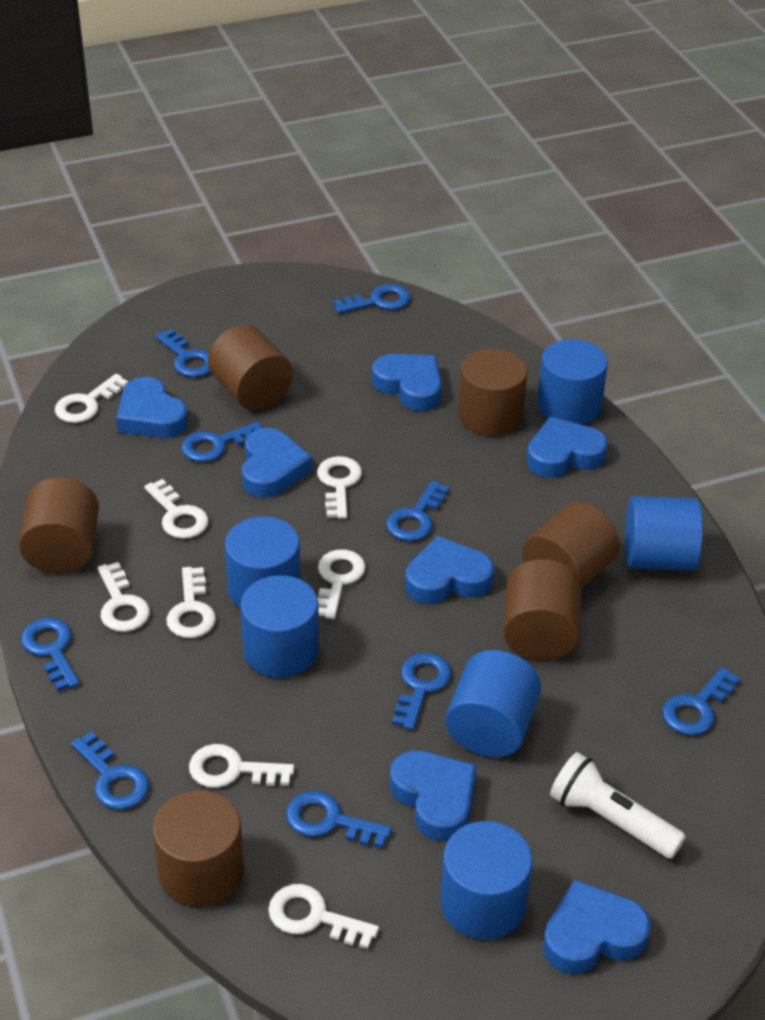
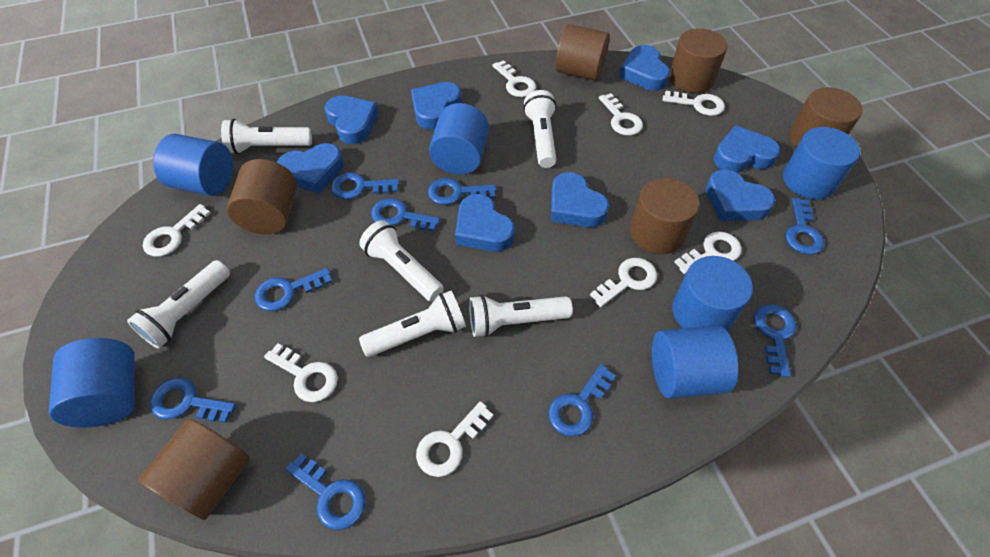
blue heart: [117,377,188,438] [242,428,312,498] [372,354,442,411] [390,750,477,841] [405,536,494,604] [527,417,608,478] [543,880,651,974] = 7 -> [277,143,344,193] [325,95,379,144] [411,82,462,130] [455,194,515,252] [551,172,609,227] [619,45,670,91] [706,169,775,221] [713,125,780,173] = 8
white flashlight: [550,752,686,859] = 1 -> [127,260,230,348] [221,119,312,154] [359,220,444,302] [359,291,466,357] [469,295,573,337] [523,90,556,168] = 6

